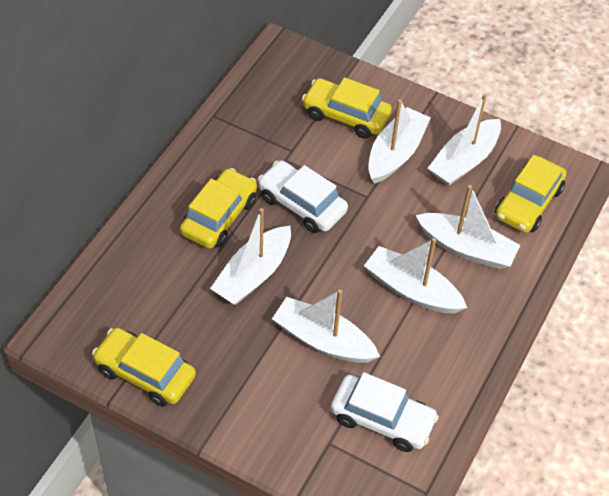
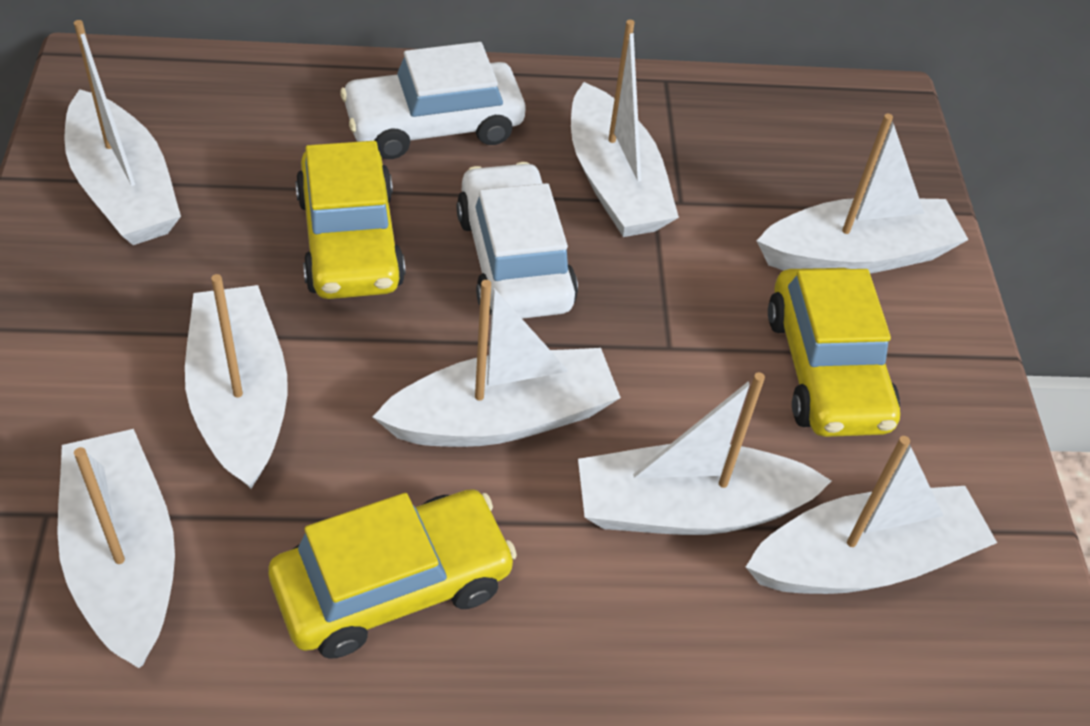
white boat: [210,208,291,305] [272,289,380,363] [364,238,467,313] [368,99,430,184] [416,185,520,269] [428,94,501,186] = 6 -> [57,429,175,668] [64,20,181,245] [185,274,287,489] [373,280,621,447] [571,20,679,237] [578,372,832,535] [746,436,997,594] [757,114,969,273] = 8
yellow car: [92,328,196,407] [180,168,257,249] [302,77,392,139] [495,155,567,233] = 4 -> [269,489,517,659] [295,141,406,299] [768,268,900,437] = 3

